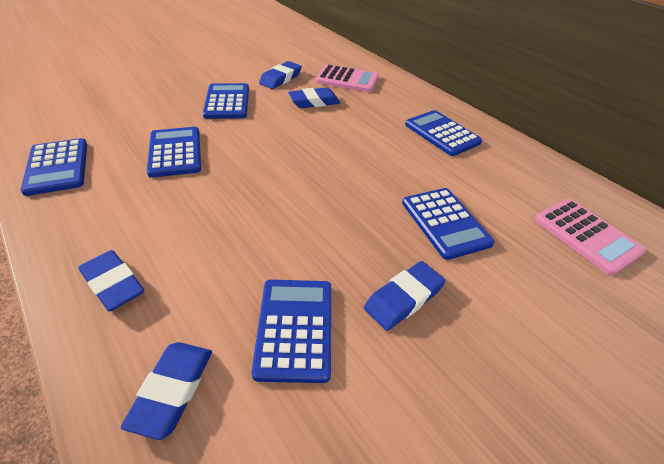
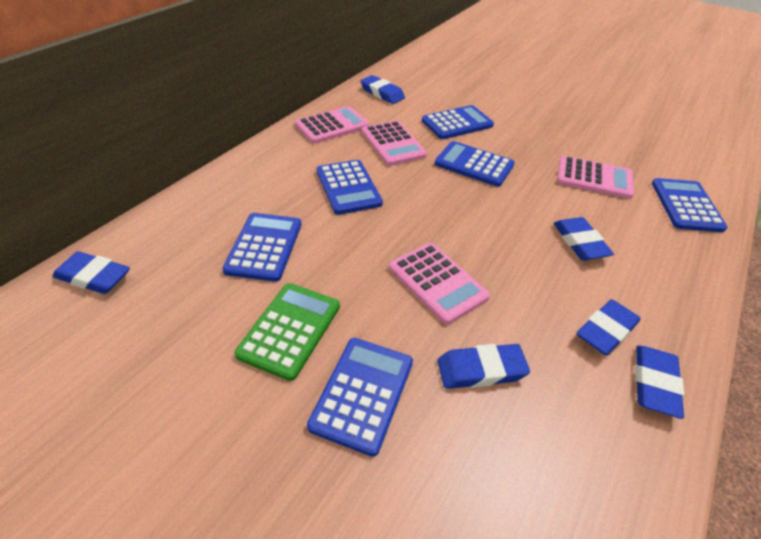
blue eraser: [78,250,144,311] [121,342,212,440] [259,61,302,89] [288,87,340,108] [364,261,446,331] = 5 -> [52,251,130,294] [360,75,405,104] [437,344,530,389] [553,217,614,260] [577,299,640,355] [635,346,684,419] = 6
green calculator: none = 0 -> [234,283,340,381] = 1
pink calculator: [315,64,378,92] [534,199,646,275] = 2 -> [295,106,369,143] [362,121,427,166] [389,243,490,324] [557,156,634,199] = 4

